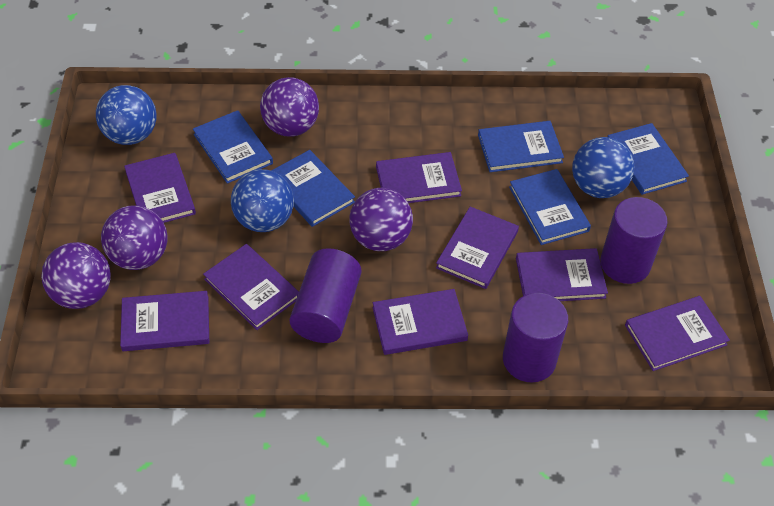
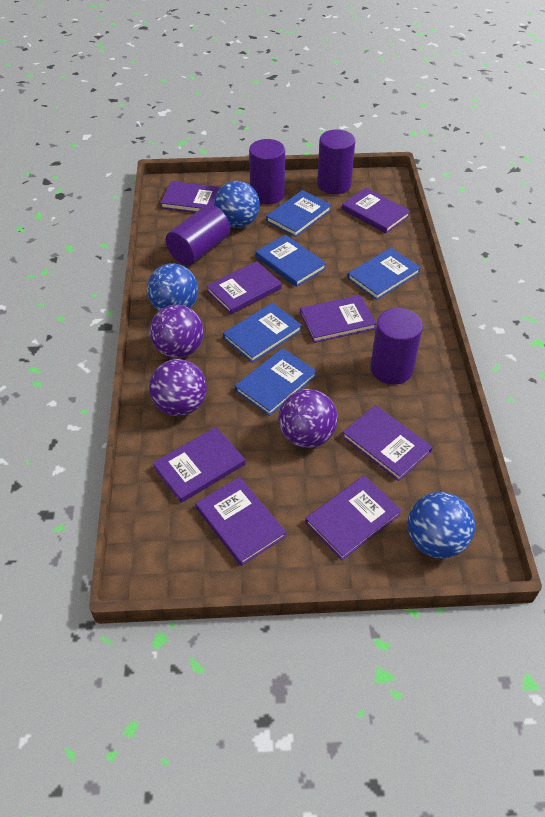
purple ball: [41,242,111,309] [101,205,167,270] [260,77,319,136] [349,188,413,251] = 4 -> [149,359,207,416] [150,305,204,358] [279,389,338,448] = 3
purple cylinder: [289,248,361,343] [503,293,568,383] [600,197,668,284] = 3 -> [166,205,230,265] [249,139,285,204] [317,130,355,194] [370,308,423,385] = 4

